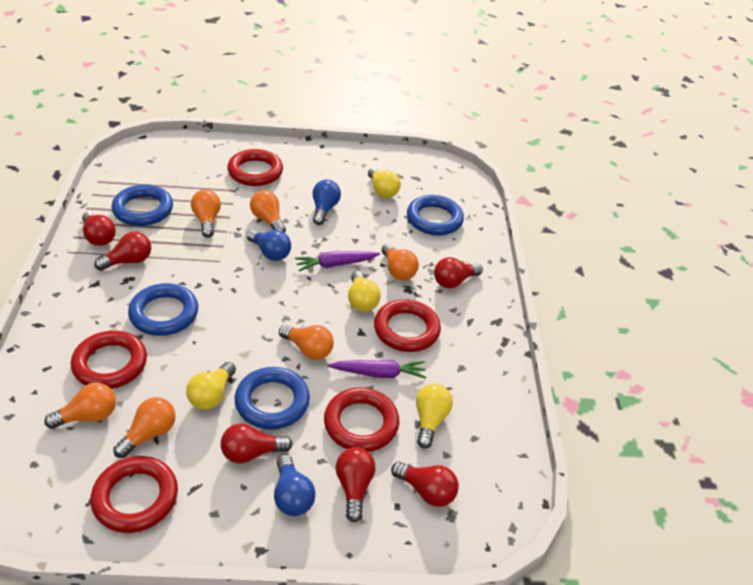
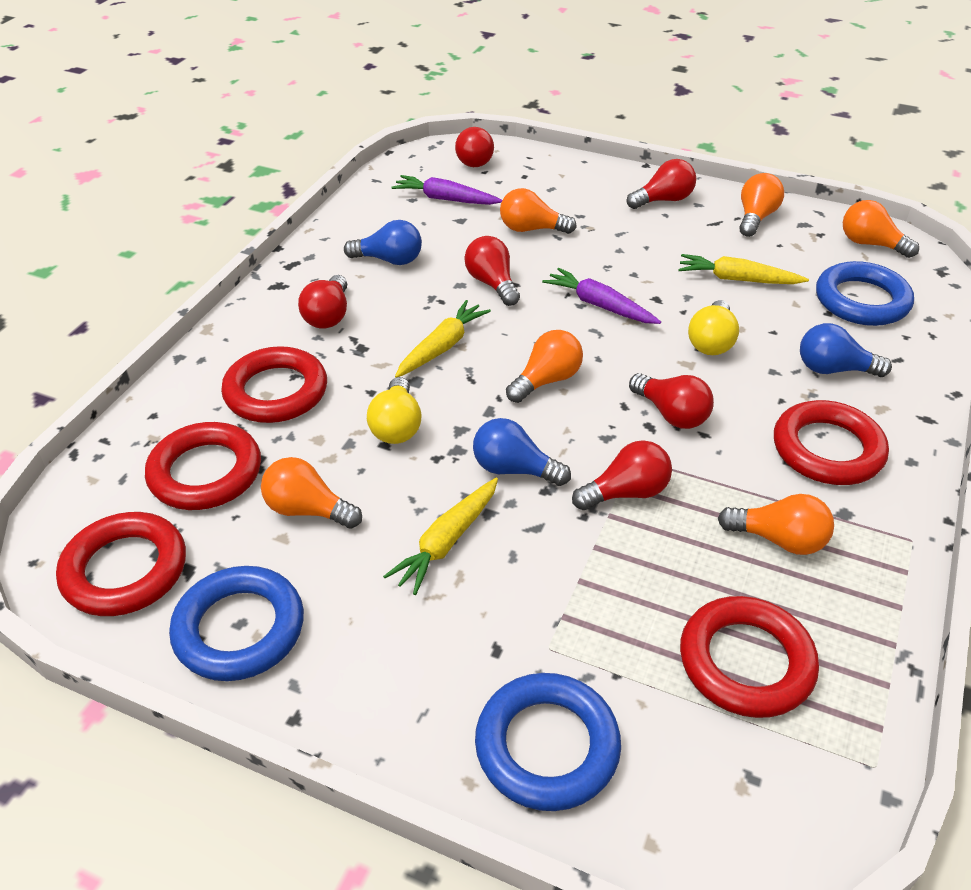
blue ring: [111,184,173,226] [128,283,198,336] [235,367,310,430] [407,195,464,235] = 4 -> [169,566,304,681] [475,673,621,811] [816,261,914,326] = 3
yellow carrot: none = 0 -> [383,478,498,595] [395,300,491,377] [678,254,809,284] = 3
yellow light bulb: [186,362,236,410] [348,271,381,312] [368,168,401,198] [416,384,453,449] = 4 -> [367,377,422,444] [688,300,739,355] = 2

